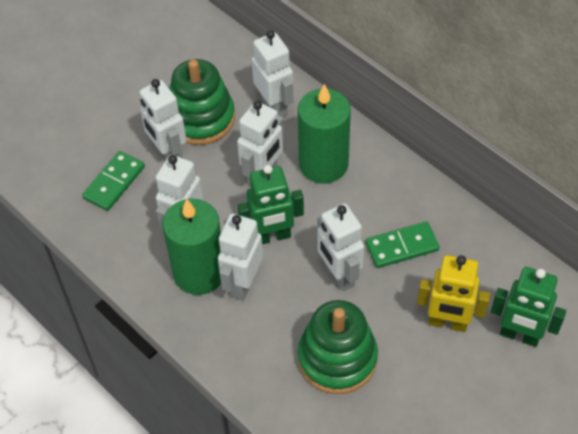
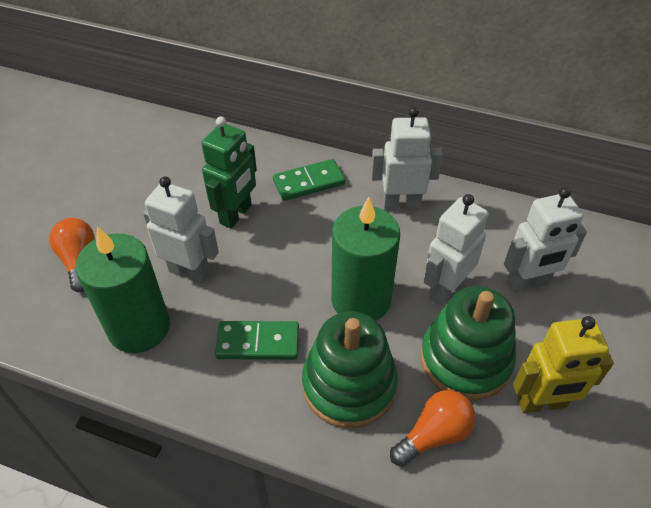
green robot: [238,165,304,244] [491,267,566,347] = 2 -> [202,116,257,229] = 1
orange light bulb: none = 0 -> [49,218,95,292] [390,390,475,467] = 2
white robot: [139,79,187,159] [156,155,203,230] [218,214,263,301] [237,101,284,185] [252,30,294,117] [317,203,364,291] = 6 -> [143,177,219,284] [371,107,443,210] [424,194,489,306] [504,187,587,293] = 4

